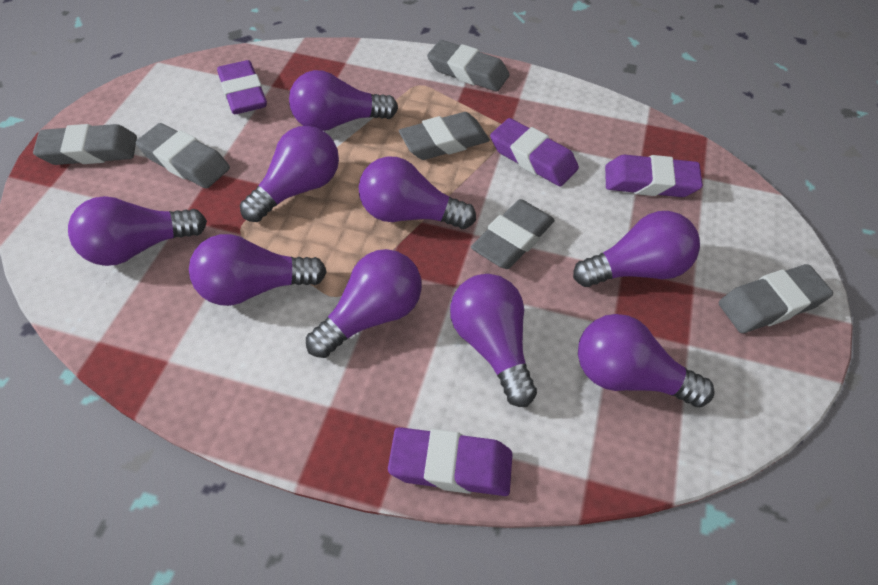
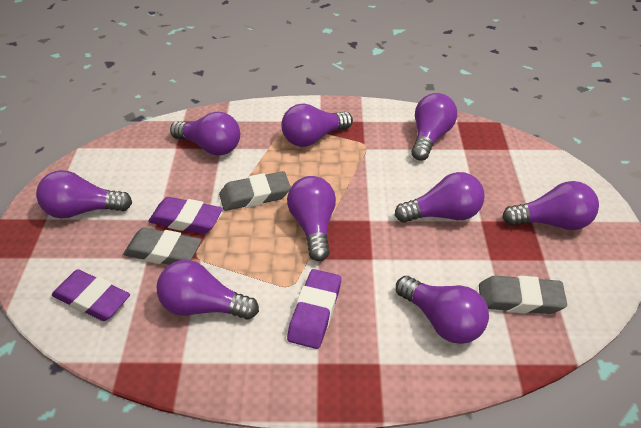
grey eraser: [33,124,137,165] [136,123,230,189] [399,112,490,160] [427,40,510,92] [471,199,555,269] [719,264,833,333] = 6 -> [123,227,201,265] [219,171,291,211] [479,276,567,314] = 3
purple eraser: [217,60,267,114] [388,427,513,496] [490,118,579,187] [605,155,703,197] = 4 -> [52,269,130,321] [148,197,223,234] [287,269,341,349] = 3

